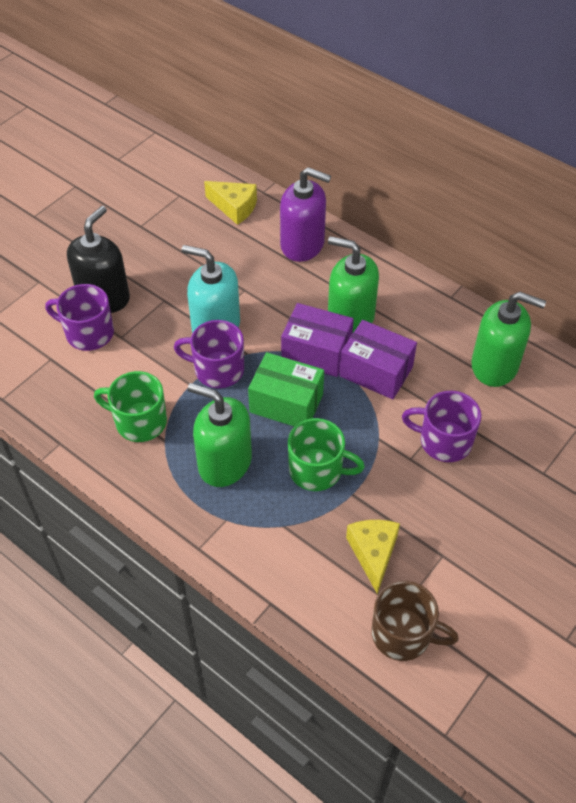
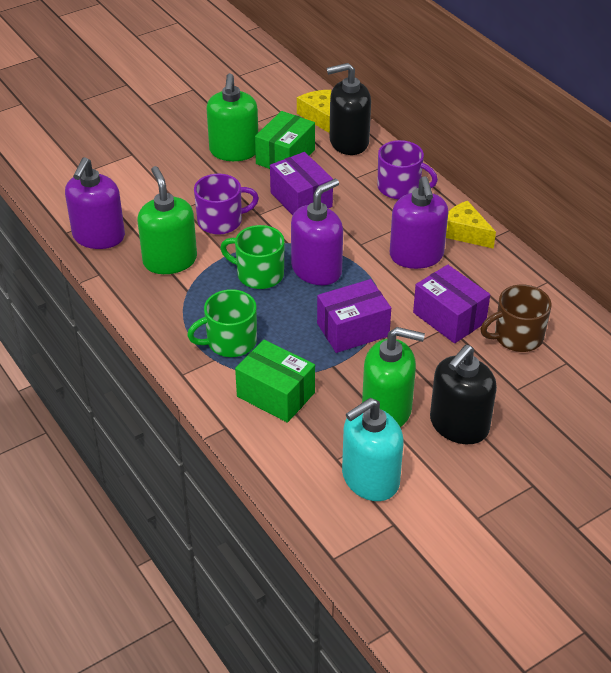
black soap dispenser: [67,206,130,313] = 1 -> [327,63,371,155] [430,345,497,444] = 2
green box: [248,352,324,426] = 1 -> [235,340,315,423] [255,111,315,169] = 2
purple box: [281,303,354,377] [339,320,417,399] = 2 -> [270,152,333,215] [317,279,391,353] [413,265,490,343] = 3
purple mug: [45,284,114,351] [174,320,244,388] [402,391,481,462] = 3 -> [194,174,259,235] [377,140,438,199] = 2
purple soap dispenser: [280,167,331,262] = 1 -> [65,157,125,249] [291,179,343,285] [390,176,448,269] = 3

